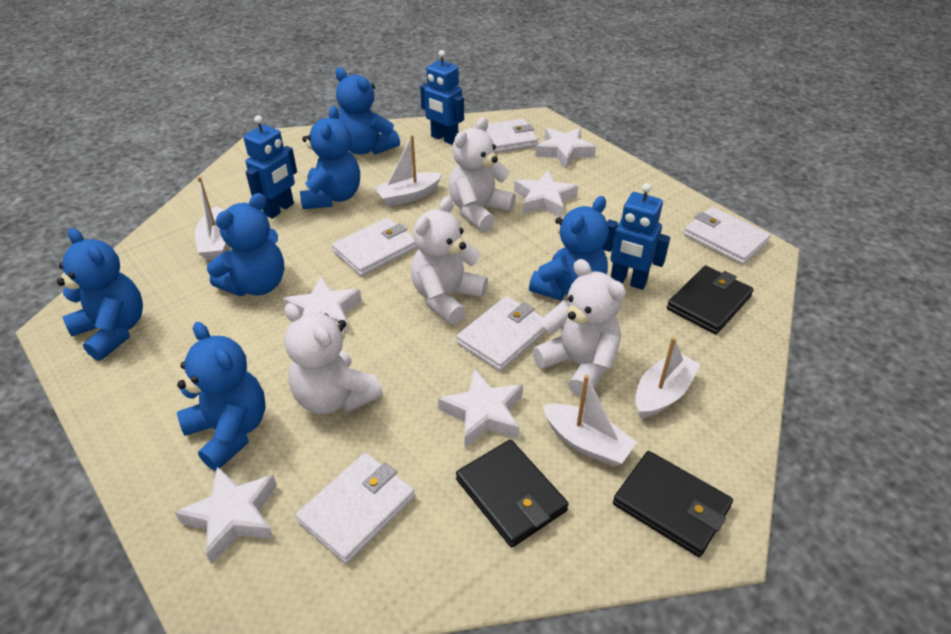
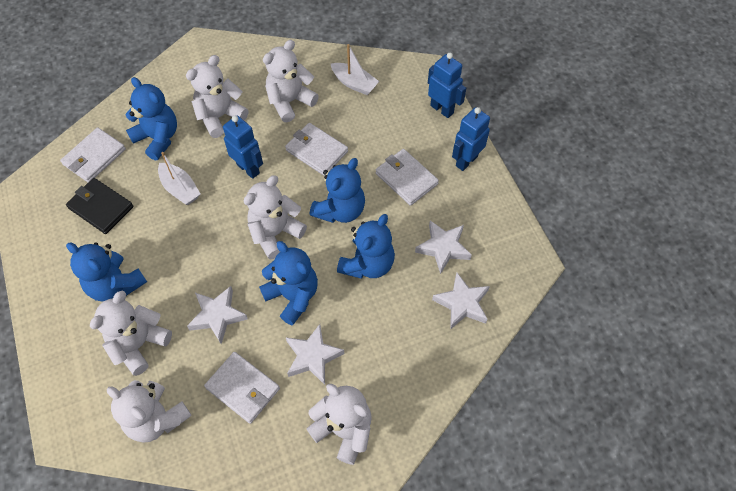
black wallet: [456,440,569,547] [613,451,733,557] [667,265,754,334] = 3 -> [66,178,134,234] = 1
blue teddy bear: [57,228,143,361] [177,322,266,471] [207,193,284,296] [300,106,360,209] [335,68,400,155] [529,196,609,300] = 6 -> [66,242,147,302] [125,77,177,160] [259,241,318,326] [310,158,365,223] [337,214,395,279] = 5
white boat: [195,177,227,260] [374,135,442,207] [543,375,637,467] [635,337,700,418] = 4 -> [158,152,200,205] [331,44,379,95] = 2
white star: [175,466,277,564] [283,277,362,334] [438,368,523,448] [514,171,578,218] [535,128,596,169] = 5 -> [187,286,248,344] [286,324,344,385] [415,221,472,274] [432,273,490,329] = 4
white teddy bear: [285,303,383,414] [411,196,488,325] [449,117,516,231] [532,259,626,397] = 4 -> [90,291,172,376] [107,380,192,443] [186,55,249,138] [244,175,307,259] [263,40,319,122] [306,384,372,465] = 6
white wallet: [295,453,415,564] [332,218,417,276] [456,296,547,371] [471,119,538,153] [684,207,771,265] = 5 -> [60,127,126,182] [204,352,280,424] [285,123,348,176] [375,149,439,206] = 4

